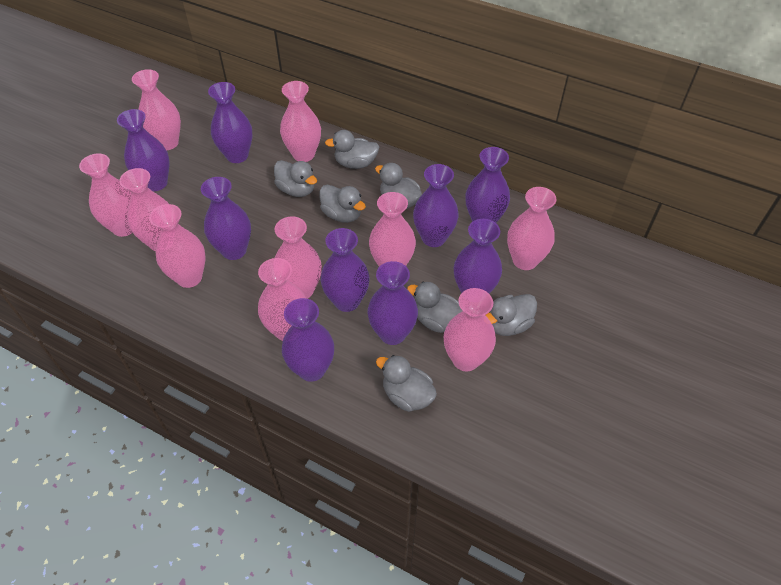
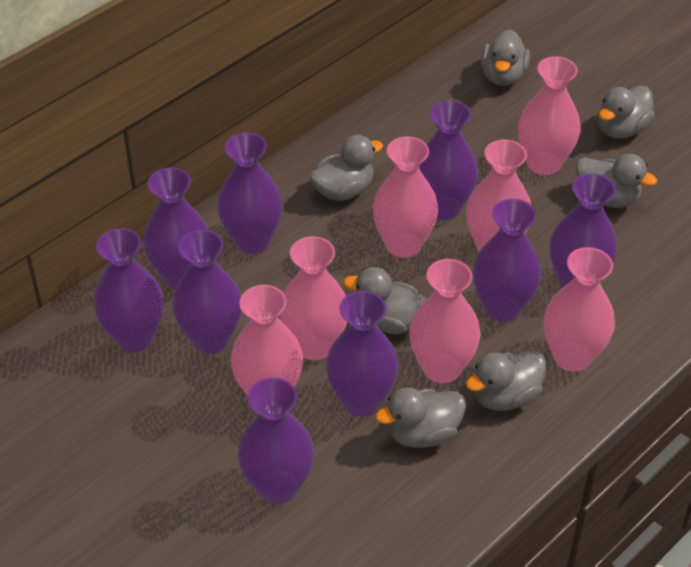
pink vase: [79,153,133,237] [119,168,169,251] [132,69,181,150] [149,204,206,288] [258,258,307,341] [275,216,322,299] [280,81,321,162] [369,192,416,267] [444,288,496,372] [507,187,556,270] = 10 -> [231,285,303,396] [279,236,347,360] [372,136,438,258] [409,259,481,383] [466,140,531,252] [518,56,580,175] [544,247,615,372] = 7

